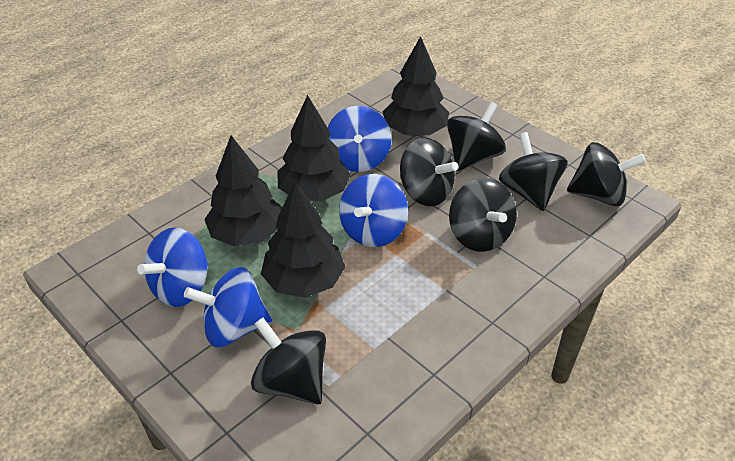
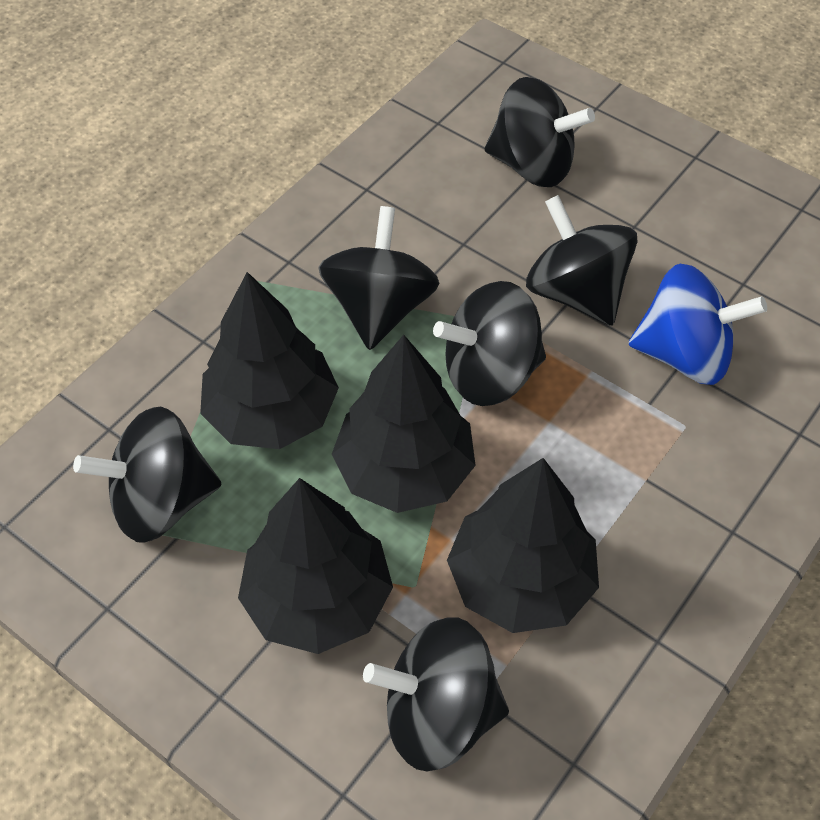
blue spinning top: [137,227,209,307] [184,267,272,347] [328,106,391,172] [339,174,408,247] = 4 -> [628,264,767,385] = 1

